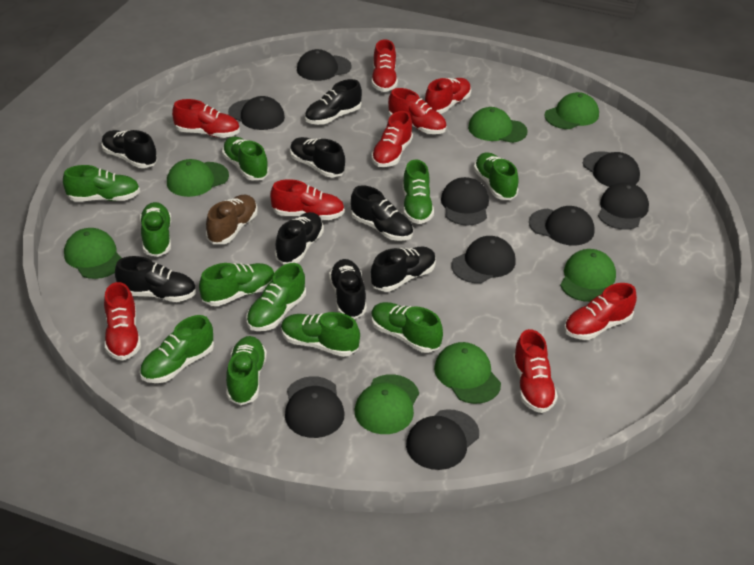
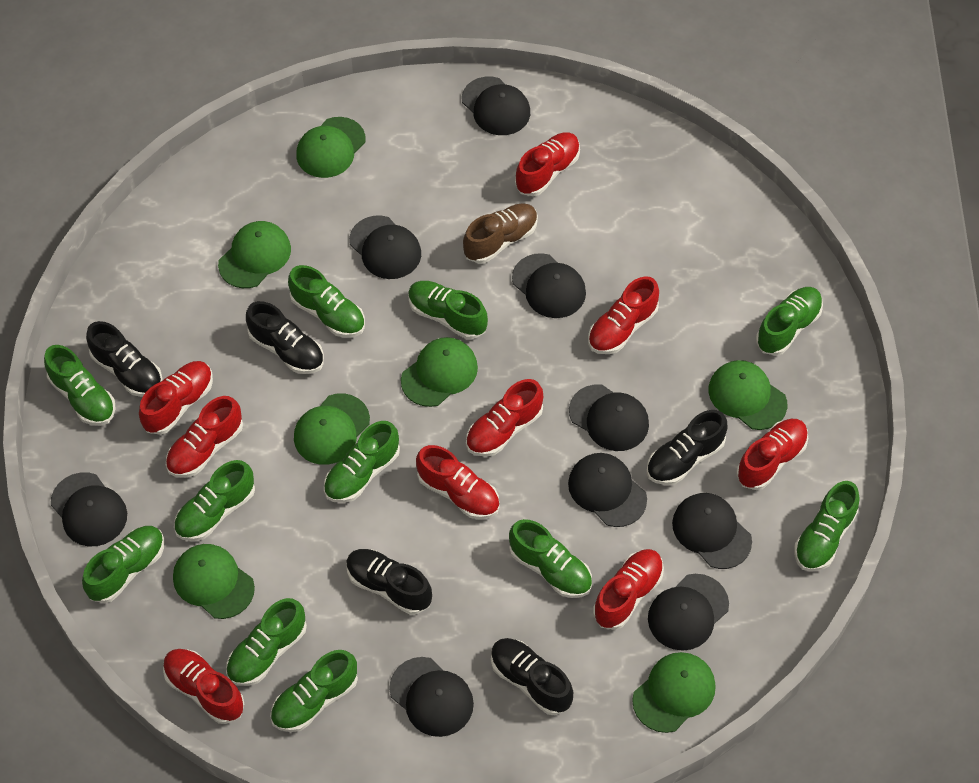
black shoe: [101,130,157,168] [115,256,196,302] [275,212,324,264] [290,137,345,178] [305,79,362,125] [329,259,367,319] [351,185,413,241] [371,247,436,292] = 8 -> [86,321,163,397] [246,301,324,374] [346,549,432,615] [491,638,573,715] [647,410,728,485] = 5

